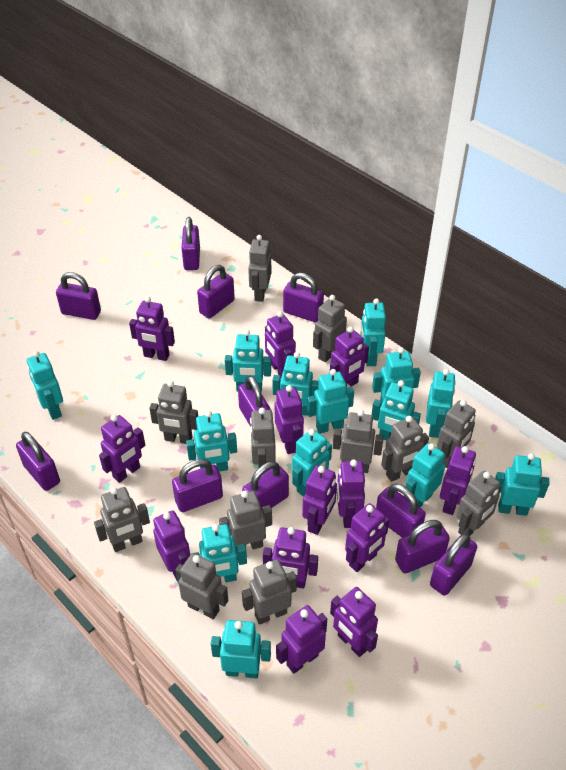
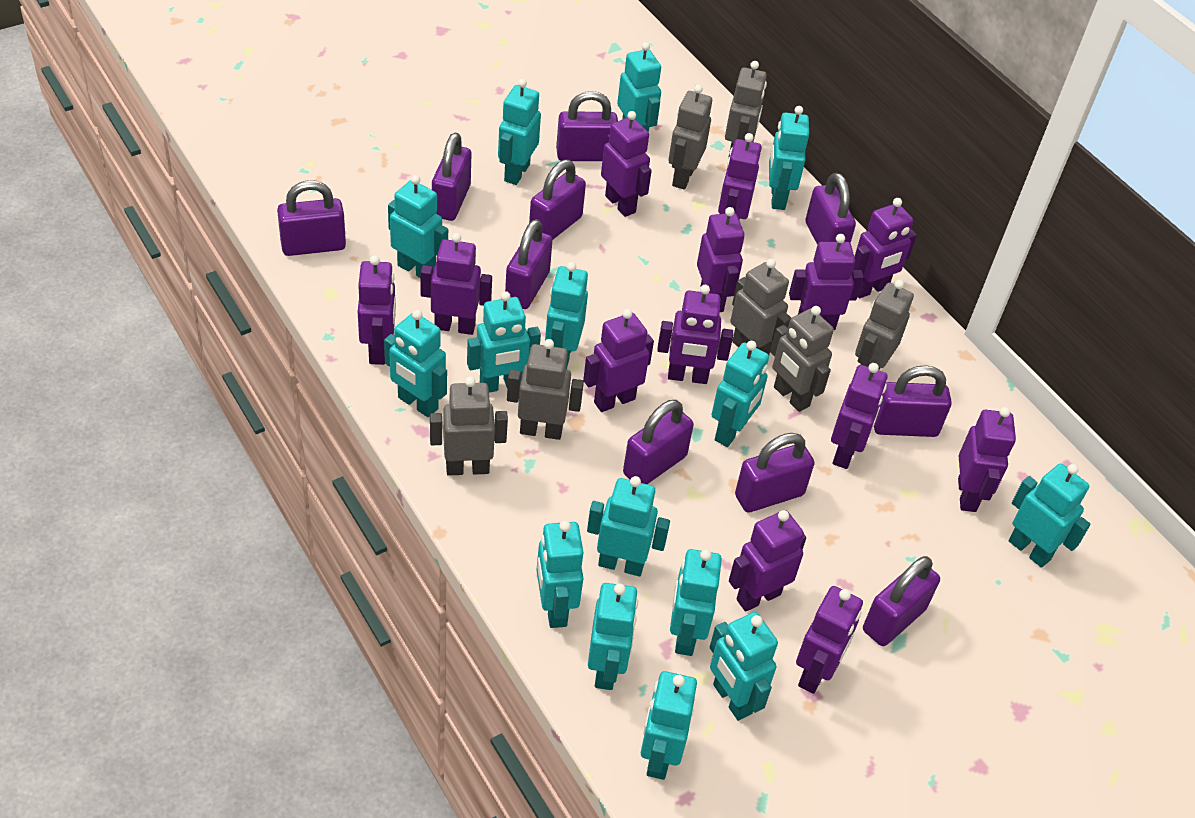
grey robot: [94,487,150,552] [149,381,198,444] [175,553,228,619] [219,491,272,551] [242,559,297,625] [248,235,271,302] [250,408,276,471] [313,295,347,362] [333,410,384,473] [381,416,429,482] [437,400,476,468] [456,471,501,536] = 12 -> [430,377,508,475] [507,339,584,440] [668,85,712,189] [725,61,767,158] [730,259,791,355] [770,306,834,412] [855,280,914,369] = 7
purple padlock: [16,432,60,491] [56,272,101,320] [172,459,223,512] [182,217,200,270] [197,265,235,318] [238,376,271,425] [242,461,289,509] [283,273,324,323] [376,484,426,538] [395,520,450,573] [430,533,477,595] = 11 -> [277,180,346,256] [432,133,471,221] [505,219,553,309] [529,160,586,239] [556,91,618,161] [623,400,694,484] [735,433,815,512] [806,173,856,245] [863,556,940,646] [874,365,952,437] = 10
turquoise robot: [27,351,63,420] [186,411,237,472] [191,524,247,582] [211,620,271,678] [225,330,271,392] [273,352,319,416] [292,429,332,497] [307,369,354,434] [360,298,386,366] [372,347,421,403] [372,380,421,440] [404,443,445,508] [426,369,456,438] [495,453,550,516] = 14 -> [384,310,447,417] [388,175,448,278] [467,291,541,393] [498,79,541,185] [536,521,584,628] [545,262,588,369] [587,476,670,576] [588,583,638,690] [617,42,661,132] [641,671,697,780] [670,549,722,656] [710,612,778,721] [711,341,769,447] [769,106,809,210] [1009,463,1090,568] = 15

